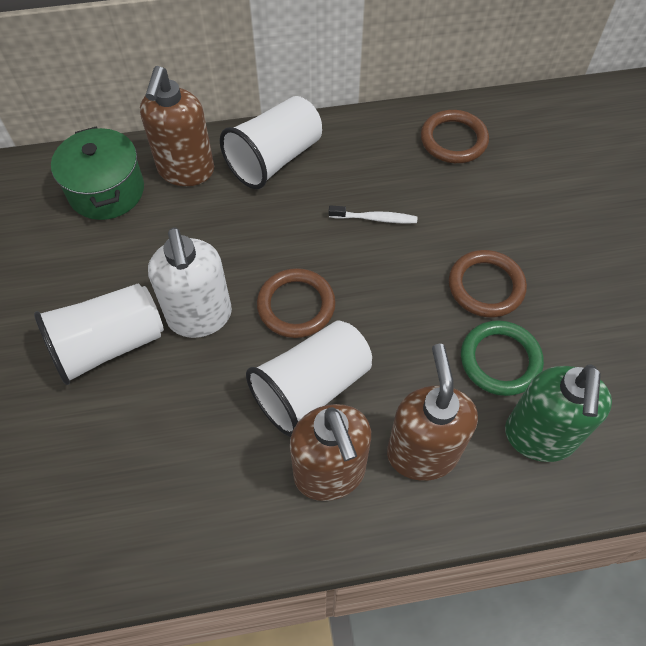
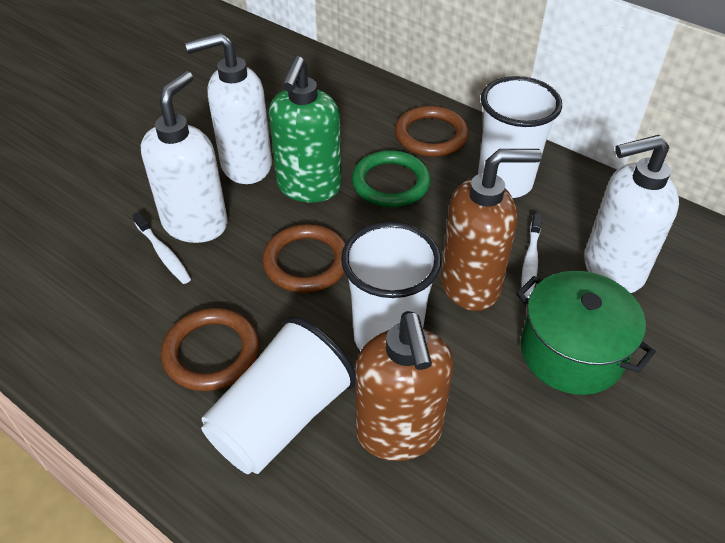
brown soap dispenser: [140,66,214,186] [290,404,371,501] [387,344,478,481] = 3 -> [355,311,454,461] [441,149,542,311] = 2
white soap dispenser: [148,228,232,338] = 1 -> [141,71,228,243] [185,33,272,184] [584,135,679,293] = 3
white toothbrush: [329,205,417,223] = 1 -> [133,212,191,284] [521,213,542,298] = 2

